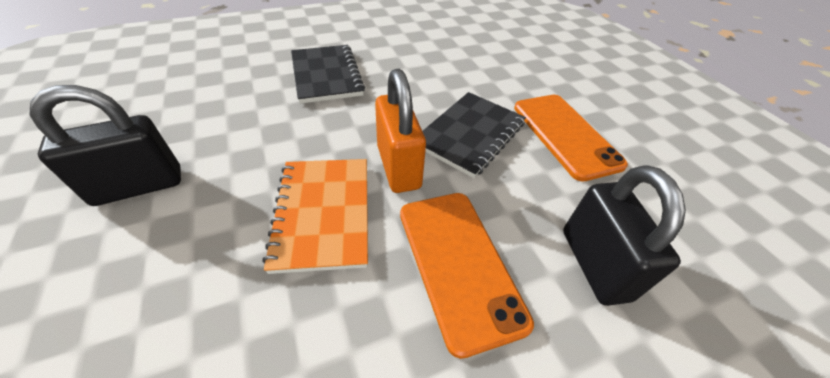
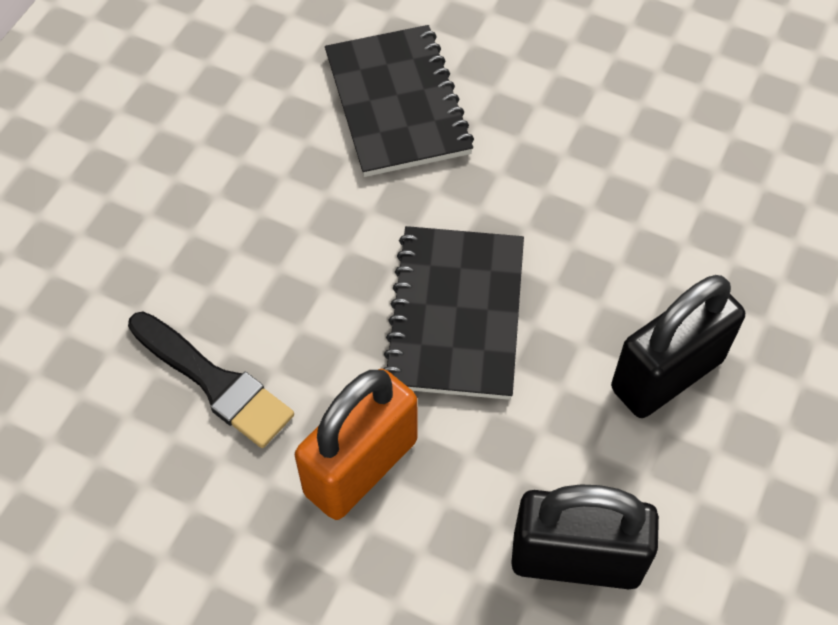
black brush: none = 0 -> [128,312,294,448] = 1
orange notebook: [263,159,368,274] = 1 -> none = 0
orange phone: [400,193,534,359] [514,95,628,182] = 2 -> none = 0

